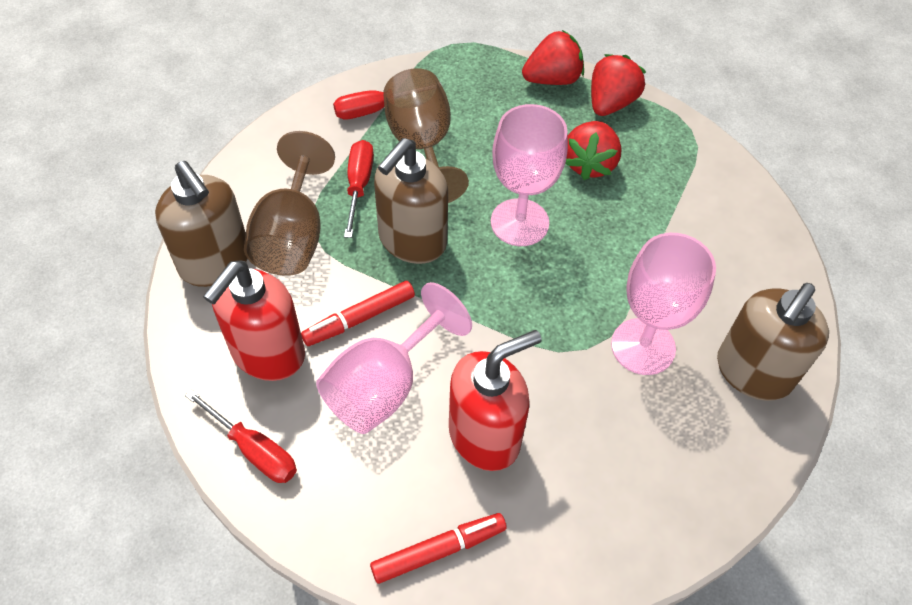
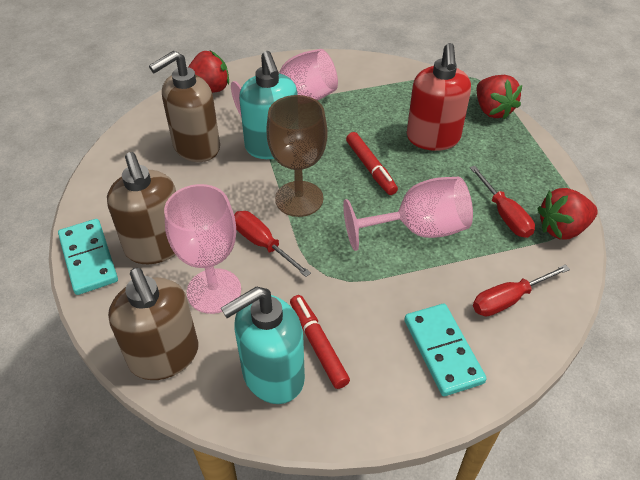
brown goblet: [244,131,335,276] [383,68,469,203] = 2 -> [266,95,328,217] = 1
red soap dispenser: [203,260,305,381] [449,330,541,471] = 2 -> [407,43,471,151] = 1
turquoise domino: none = 0 -> [58,219,118,295] [404,304,487,396] = 2
turquoise soap dispenser: none = 0 -> [221,287,305,404] [239,51,298,159] = 2

